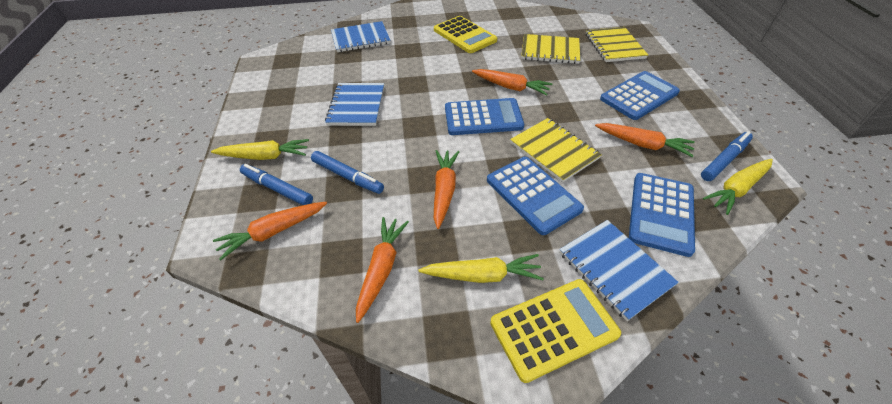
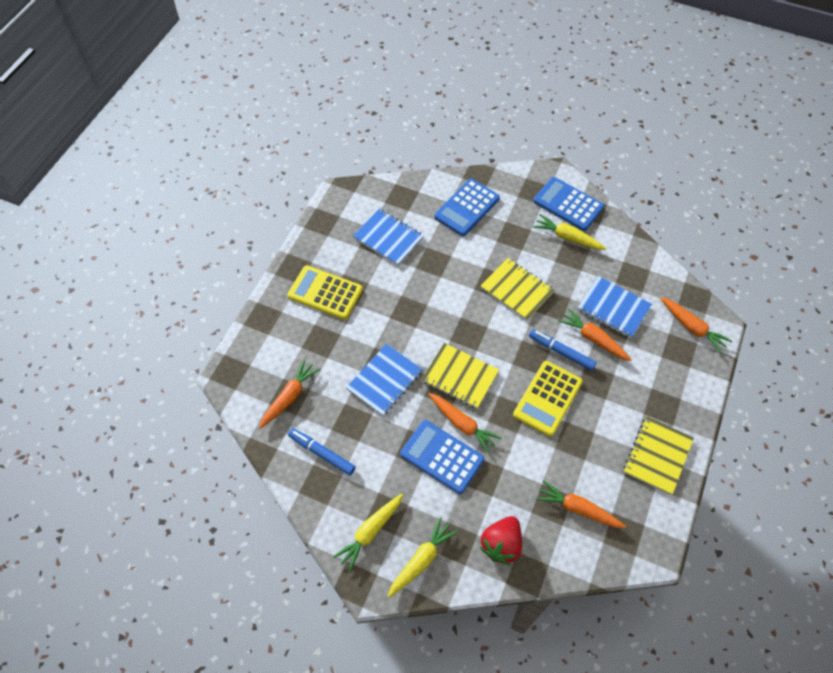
blue calculator: [445,98,524,135] [487,157,584,235] [600,71,680,120] [629,173,695,257] = 4 -> [400,420,485,494] [434,179,500,236] [533,177,604,231] = 3
blue marker: [240,164,313,205] [311,151,384,194] [701,132,753,181] = 3 -> [288,428,355,475] [529,329,597,371] = 2
red strawberry: none = 0 -> [480,516,522,565] = 1

